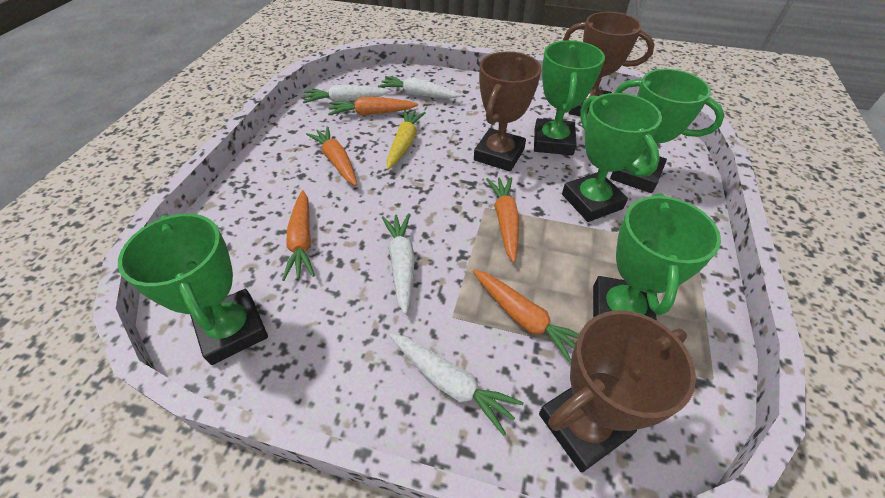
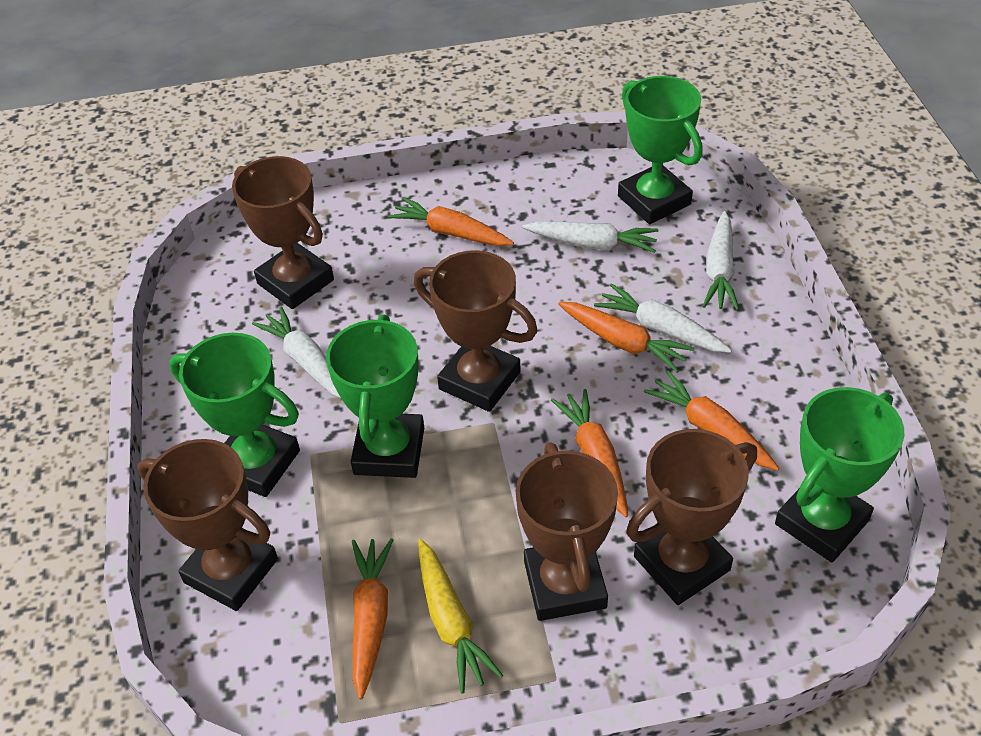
brown trophy: [474,51,541,171] [539,310,696,473] [563,12,655,117] = 3 -> [137,439,278,611] [232,156,334,309] [414,250,538,412] [515,442,618,621] [626,429,757,605] = 5
green trophy: [118,214,268,365] [534,40,605,155] [562,93,662,222] [593,193,721,321] [610,69,725,193] = 5 -> [169,333,300,497] [326,314,424,478] [618,76,703,224] [775,387,904,562] = 4

